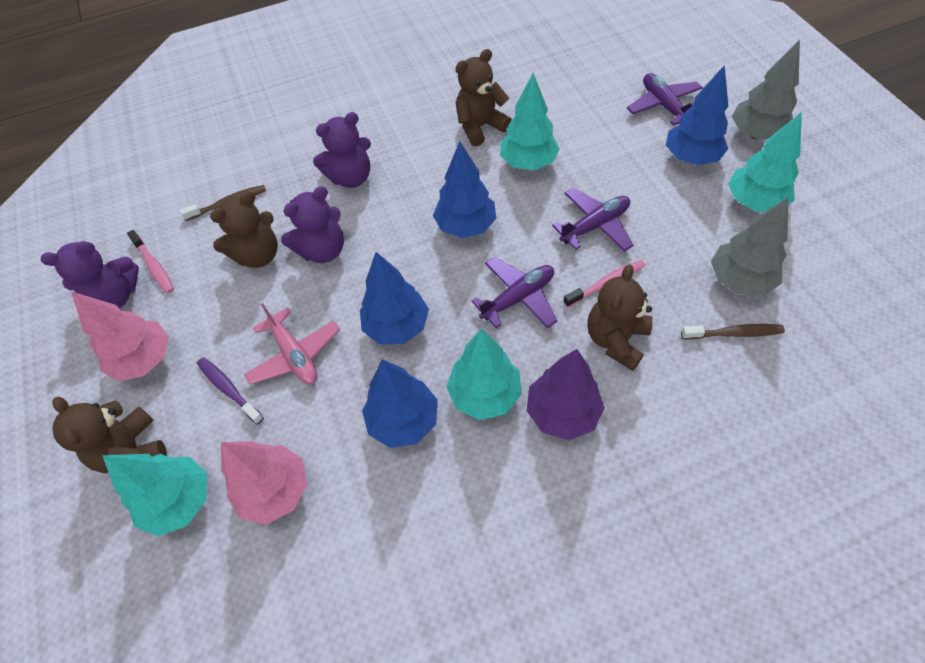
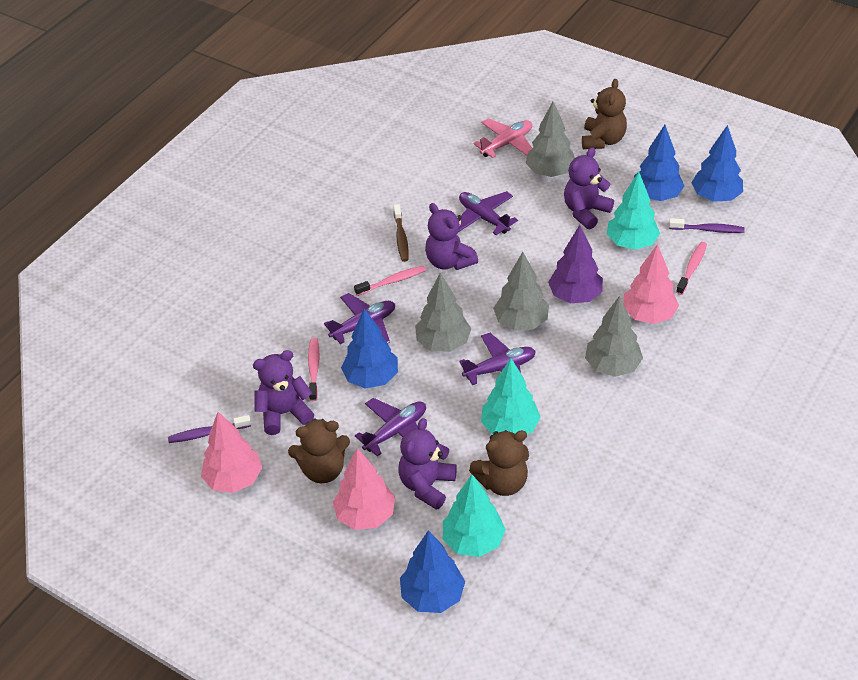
brown teddy bear: [52,397,167,473] [210,191,278,268] [455,49,512,147] [587,264,653,371] = 4 -> [288,419,350,483] [469,430,529,496] [582,79,627,149] = 3
brown toothbrush: [180,185,266,221] [681,324,785,340] = 2 -> [394,204,409,262] = 1
grey tree: [711,198,788,296] [732,40,800,139] = 2 -> [415,273,471,352] [493,252,549,330] [526,102,575,177] [585,296,643,377] = 4
pink toothbrush: [127,230,174,293] [563,260,645,308] = 2 -> [308,338,320,401] [354,266,426,296] [676,242,707,295] = 3
pink tree: [71,291,169,381] [221,441,307,525] = 2 -> [201,412,262,493] [333,448,395,530] [623,244,679,324] = 3
purple plane: [471,257,557,328] [552,188,634,252] [627,73,703,125] = 3 -> [324,293,395,344] [355,398,426,457] [458,191,518,235] [459,333,536,385] = 4
purple teddy bear: [41,241,139,308] [281,186,344,263] [313,112,371,188] = 3 -> [253,350,314,435] [398,418,457,510] [425,203,478,270] [564,147,614,229] = 4
purple toothbrush: [197,357,264,425] = 1 -> [168,415,251,443] [669,218,745,233] = 2
turquoise tree: [102,454,207,537] [446,328,522,420] [500,73,560,170] [728,112,802,212] = 4 -> [443,475,506,557] [481,358,541,435] [607,172,660,250] = 3

